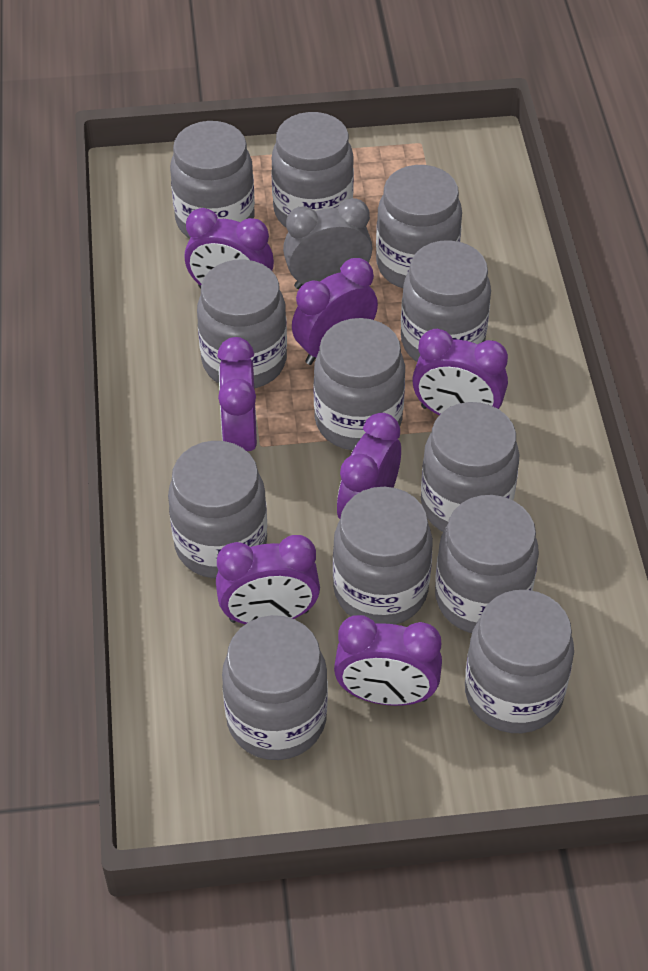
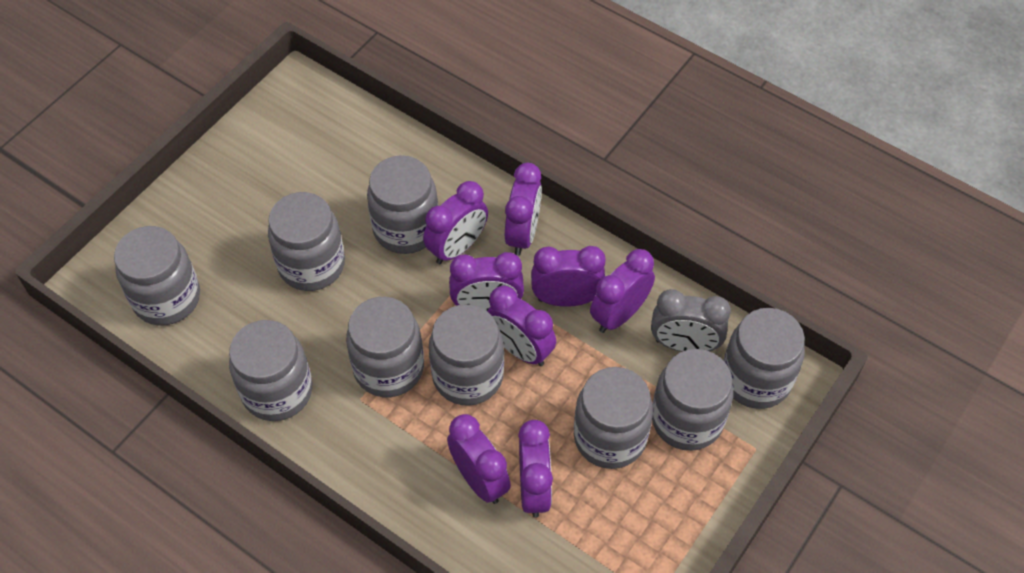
grey jar: [168,441,267,578] [170,121,255,238] [197,259,287,388] [222,615,328,760] [271,112,354,227] [314,318,405,451] [333,487,433,625] [376,165,462,288] [401,240,491,362] [421,402,520,532] [435,495,539,633] [465,590,574,733] = 12 -> [114,226,200,326] [229,320,313,421] [268,192,345,291] [346,297,424,397] [367,155,438,254] [429,304,504,406] [574,367,653,469] [652,349,733,451] [723,308,805,409] = 9
purple clock: [185,208,274,288] [216,535,320,624] [217,337,257,451] [292,258,378,365] [334,615,442,706] [337,413,401,519] [412,329,508,415] = 7 -> [423,181,488,264] [447,414,511,504] [449,252,524,311] [487,286,556,366] [505,163,542,256] [518,420,553,518] [531,246,606,307] [590,249,655,333] = 8

